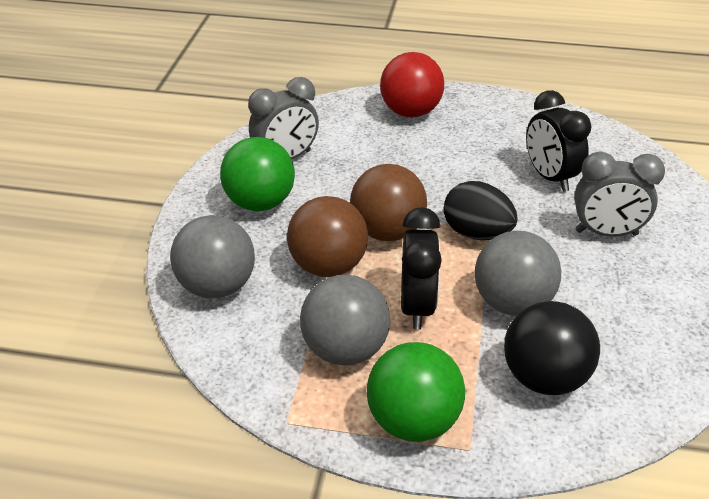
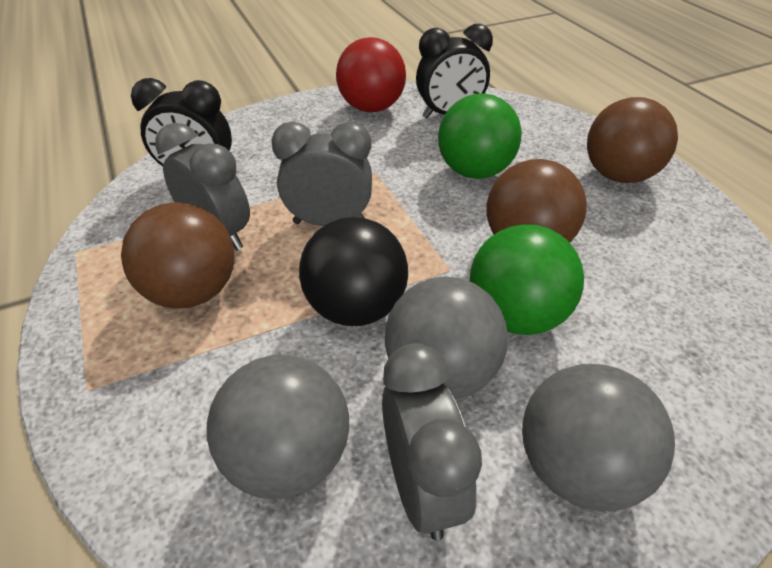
black egg: [443,181,518,240] = 1 -> none = 0
brown ball: [287,196,368,277] [350,164,427,241] = 2 -> [121,202,234,308] [487,159,586,242] [587,97,678,183] = 3
grey clock: [248,77,319,159] [574,152,665,236] = 2 -> [155,123,250,250] [272,121,372,226] [382,343,482,540] = 3

